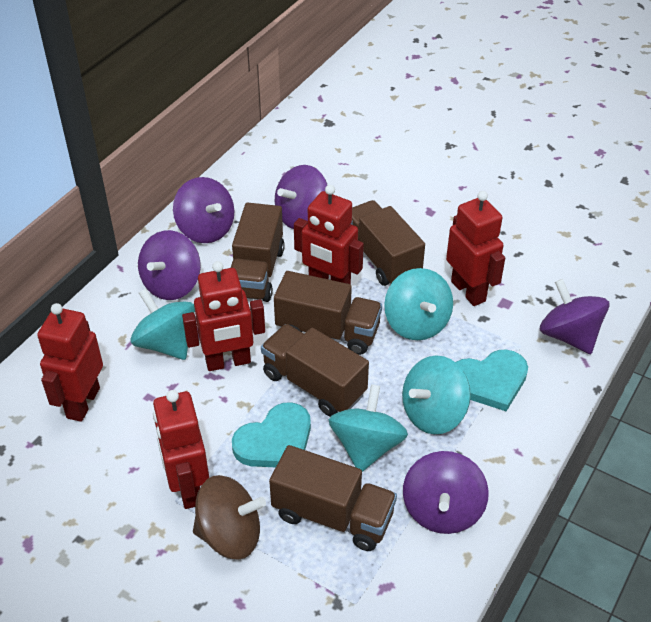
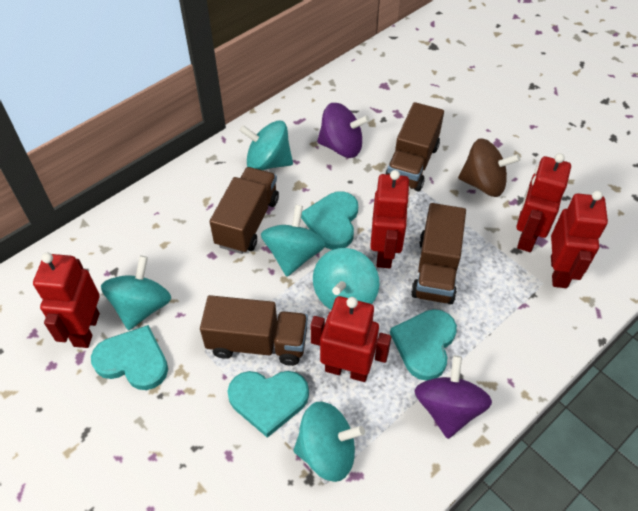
brown truck: [230,202,285,302] [261,324,369,417] [269,445,397,551] [274,271,382,355] [351,200,425,286] = 5 -> [200,295,308,366] [210,167,279,254] [385,102,444,191] [411,203,466,304] = 4
purple spinning top: [138,230,201,300] [173,177,235,243] [275,165,327,229] [403,451,489,534] [540,279,609,354] = 5 -> [317,103,370,158] [415,355,492,439] = 2
turquoise heart: [232,402,311,467] [455,349,528,411] = 2 -> [91,325,168,390] [228,371,309,438] [301,191,358,250] [390,309,457,381] = 4
turquoise spinning top: [131,289,195,360] [329,384,408,472] [384,268,453,340] [402,355,471,434] = 4 -> [101,256,171,330] [239,120,293,170] [261,205,326,276] [294,402,365,482] [313,248,379,310] = 5

